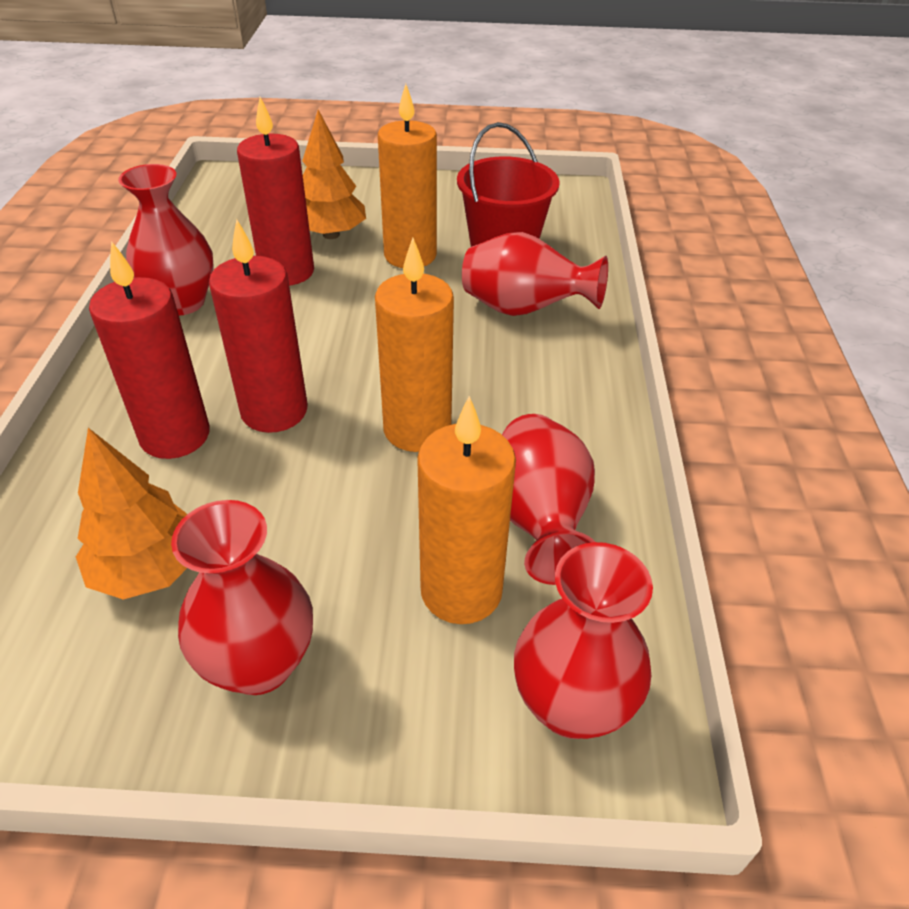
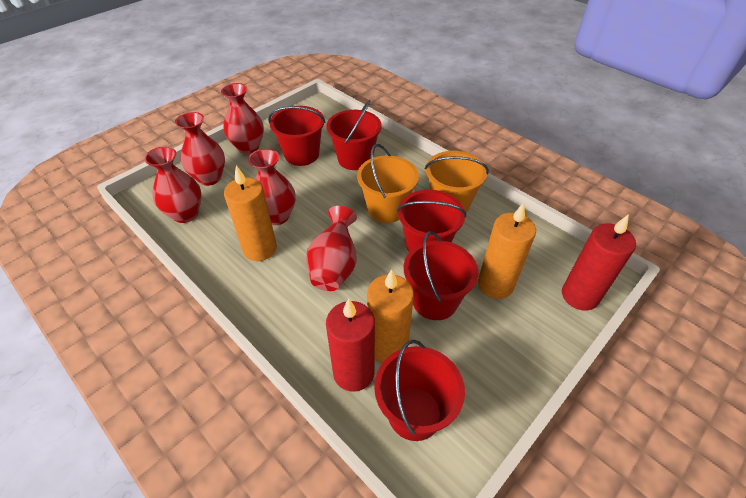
orange bucket: none = 0 -> [357,144,419,223] [425,151,489,213] = 2
orange tree: [76,428,187,600] [302,110,366,239] = 2 -> none = 0
red bucket: [457,122,560,247] = 1 -> [268,106,325,166] [326,100,382,170] [374,340,465,441] [397,190,466,252] [404,231,478,320] = 5
red candle: [89,241,210,459] [209,219,308,433] [237,97,314,286] = 3 -> [326,298,375,392] [562,214,636,311] = 2

